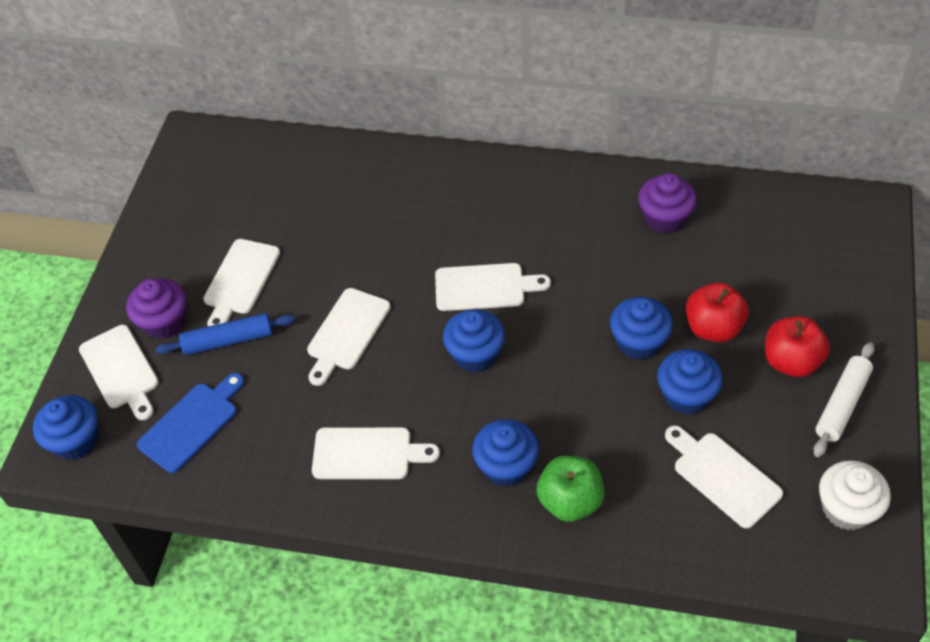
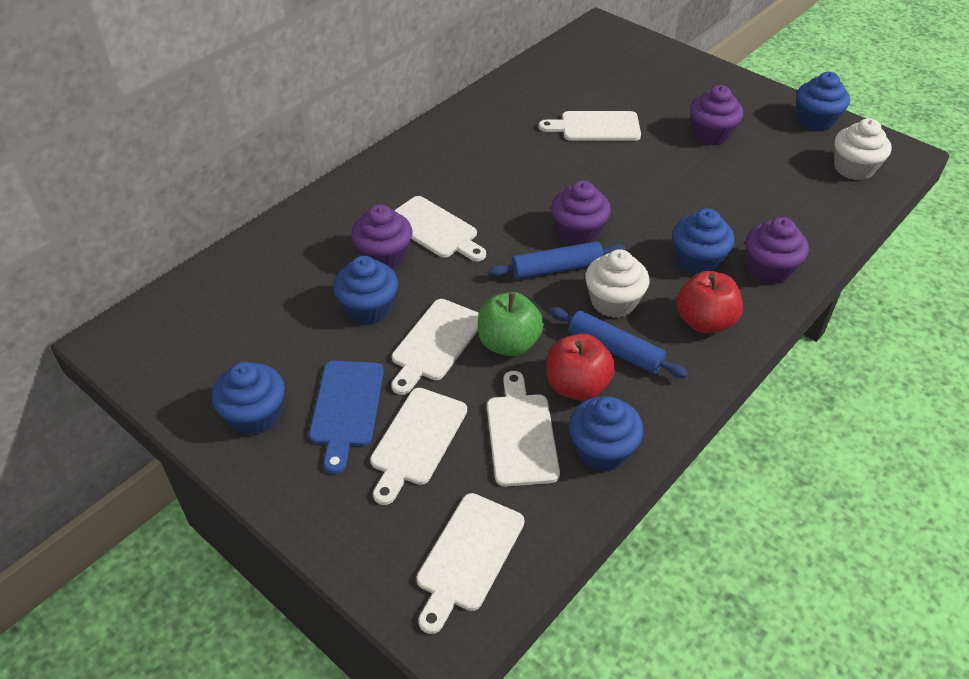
blue rolling pin: [156,313,295,355] = 1 -> [489,241,625,279] [550,307,688,378] = 2
purple cupcake: [126,278,186,339] [638,173,697,234] = 2 -> [351,205,412,269] [551,181,611,245] [690,85,743,145] [746,217,809,284] = 4
white cupcake: [819,460,891,531] = 1 -> [585,249,650,318] [834,118,892,180] = 2
white rolling pin: [813,342,874,457] = 1 -> none = 0

